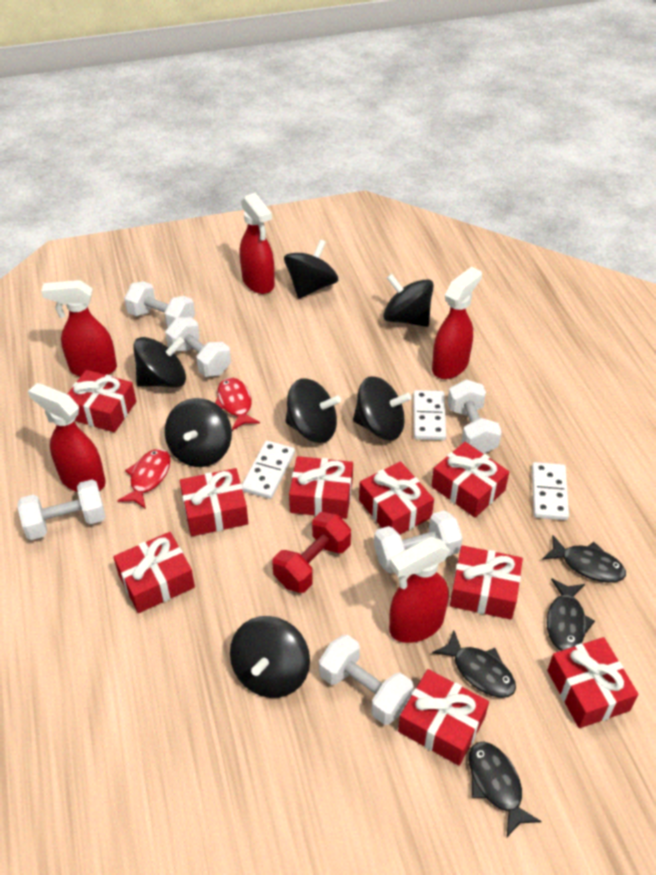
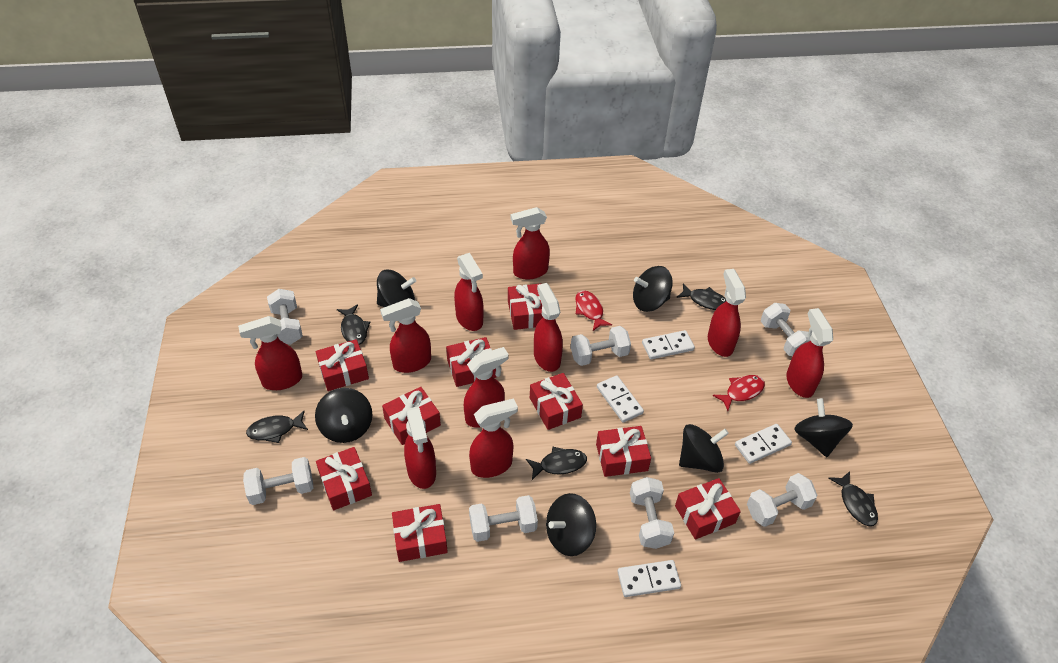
black fish: [432,631,516,698] [469,741,542,837] [542,535,626,583] [547,578,595,651] = 4 -> [246,411,308,443] [337,304,370,345] [526,447,587,480] [676,283,726,310] [828,471,878,526] = 5
black spinning top: [133,337,186,388] [165,398,232,467] [230,616,310,698] [284,239,338,299] [285,378,341,443] [353,376,411,440] [383,274,434,327] = 7 -> [315,388,372,443] [377,270,416,307] [546,493,596,556] [633,266,673,312] [679,424,729,473] [794,398,853,457] = 6
red dumbbell: [272,512,351,593] = 1 -> none = 0
red spray bottle: [28,383,106,492] [41,280,117,377] [240,193,275,294] [389,537,450,643] [432,267,482,379] = 5 -> [238,316,302,390] [380,298,431,373] [404,406,436,489] [454,253,484,331] [464,347,508,428] [469,398,518,478] [511,207,550,280] [534,283,563,372] [708,269,746,357] [786,308,833,398] = 10
white domino: [242,441,295,499] [413,390,446,440] [532,462,569,520] = 3 -> [597,375,644,423] [618,560,681,597] [642,330,695,359] [735,424,792,464] = 4
white dumbbell: [18,480,106,540] [124,281,195,327] [165,317,231,377] [319,635,414,725] [374,510,463,573] [447,380,502,454] = 6 -> [243,457,313,505] [267,289,303,345] [469,495,538,542] [571,326,631,366] [630,477,674,549] [747,473,817,527] [761,303,810,356] = 7

